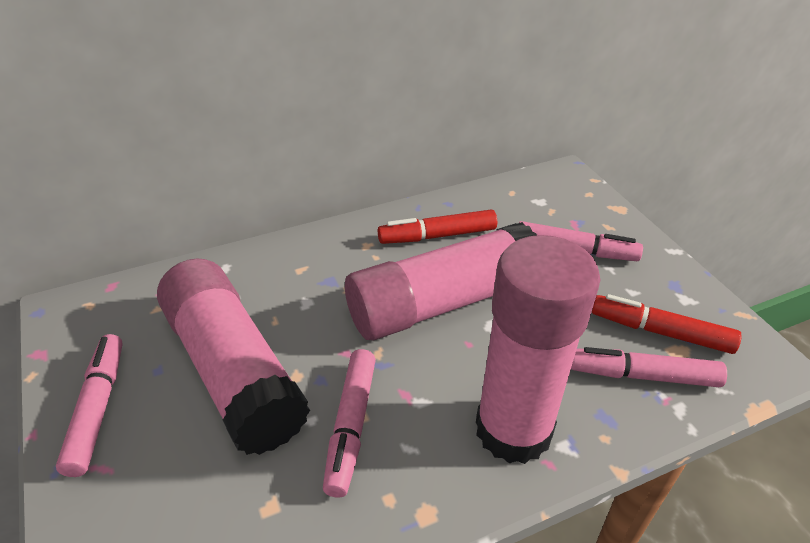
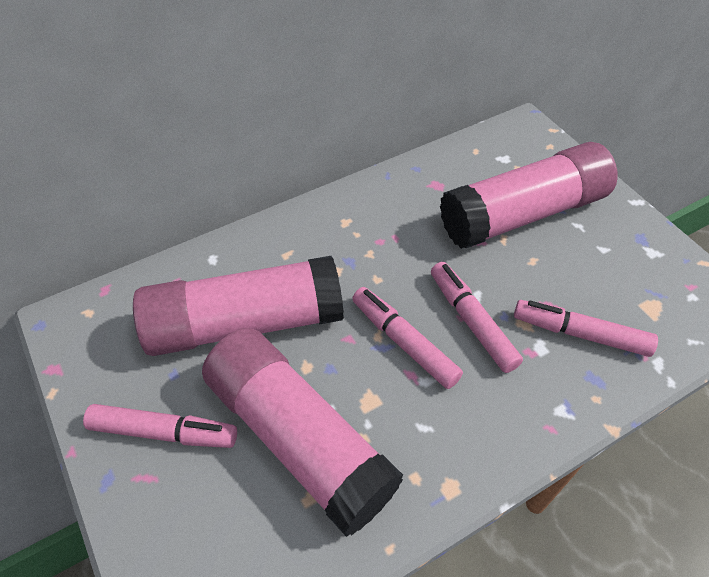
red marker: [378,210,497,244] [592,294,742,354] = 2 -> none = 0

